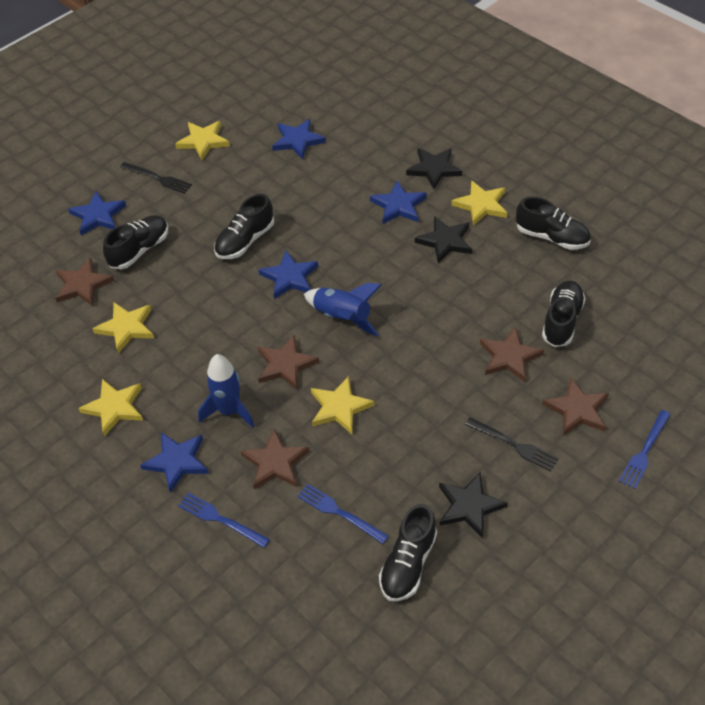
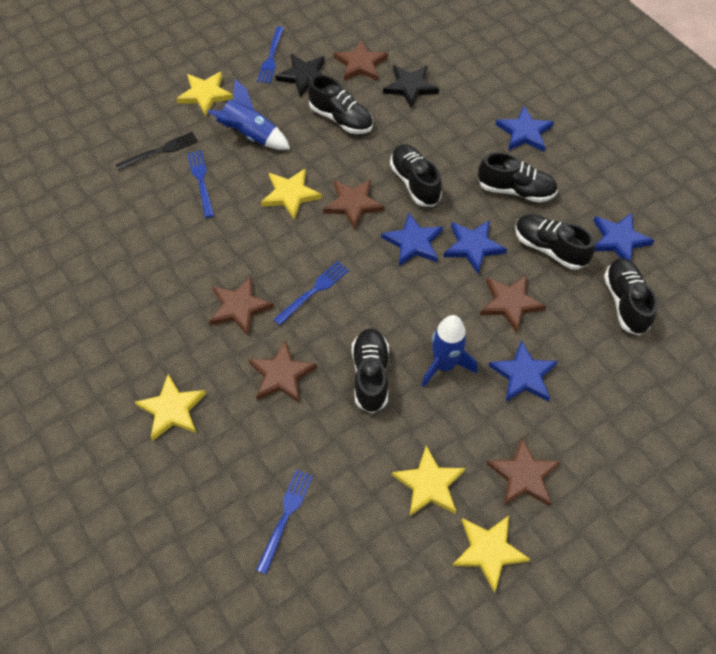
black fork: [120,162,192,194] [465,417,559,472] = 2 -> [115,132,198,171] = 1
black shoe: [103,215,168,269] [214,194,274,259] [379,504,437,601] [516,197,591,250] [542,281,586,347] = 5 -> [308,75,373,134] [352,328,389,413] [390,144,442,206] [478,152,558,202] [515,214,595,270] [604,258,657,335] = 6
black star: [406,148,462,189] [415,216,472,263] [439,472,508,538] = 3 -> [275,54,324,97] [383,65,439,108] = 2
blue fork: [178,493,270,548] [297,484,389,544] [619,410,671,489] = 3 -> [187,150,214,218] [256,469,313,574] [257,26,284,84] [273,261,349,325] = 4
brown star: [55,257,114,306] [240,428,309,489] [258,335,319,390] [480,327,544,382] [542,378,609,436] = 5 -> [209,277,274,336] [248,340,317,403] [323,179,385,230] [334,40,388,81] [480,275,546,333] [487,438,561,506] = 6

